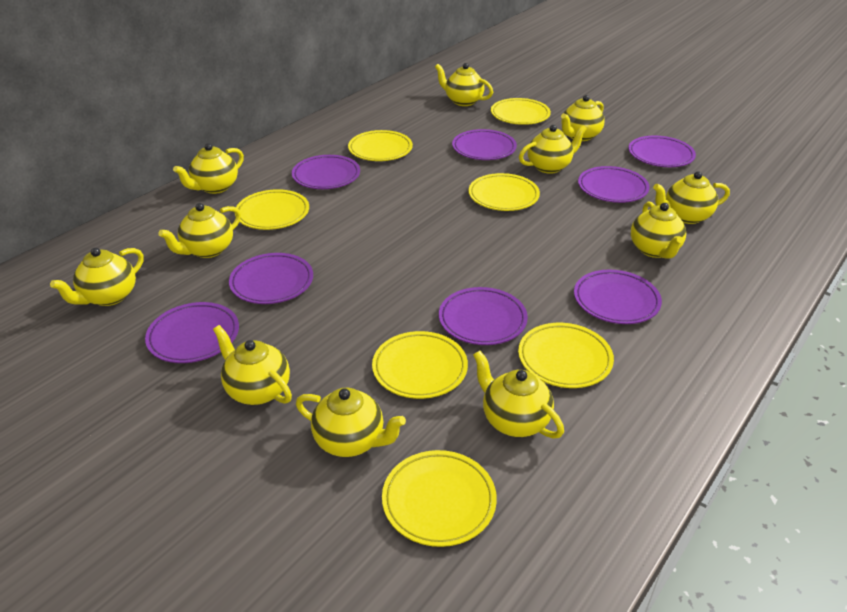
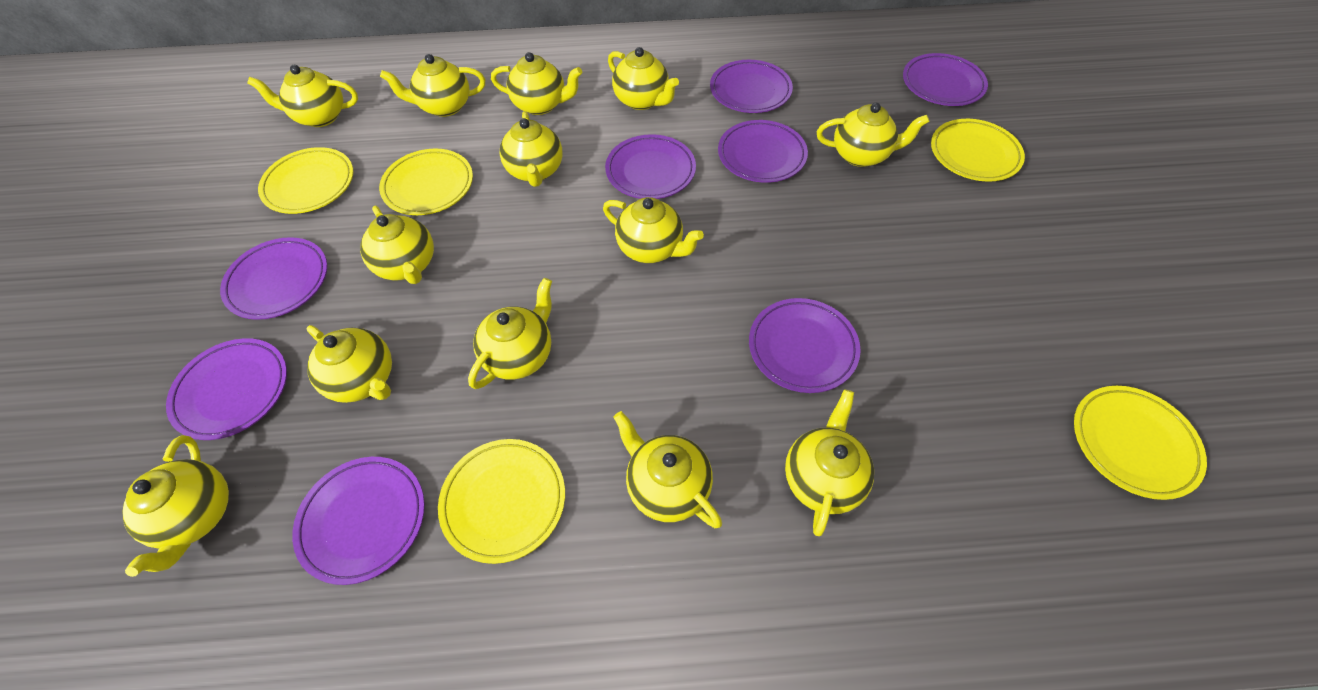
yellow plate: [235,189,309,230] [348,130,413,161] [372,331,468,399] [382,450,497,547] [468,173,540,211] [491,98,551,125] [518,323,614,388] = 7 -> [258,147,353,214] [379,149,473,215] [438,439,565,564] [931,119,1025,182] [1074,386,1207,500] = 5
yellow teapot: [50,248,143,306] [158,203,241,258] [173,143,244,194] [213,325,292,405] [296,388,406,457] [435,63,493,106] [473,351,564,439] [519,125,587,174] [561,95,605,141] [631,201,686,259] [653,171,730,224] = 11 -> [122,435,229,577] [247,65,358,127] [307,325,392,403] [360,206,434,284] [380,54,485,117] [468,278,552,389] [491,52,582,115] [500,111,562,187] [603,197,704,263] [608,47,679,110] [613,411,722,528] [785,389,874,536] [817,103,929,167] = 13

